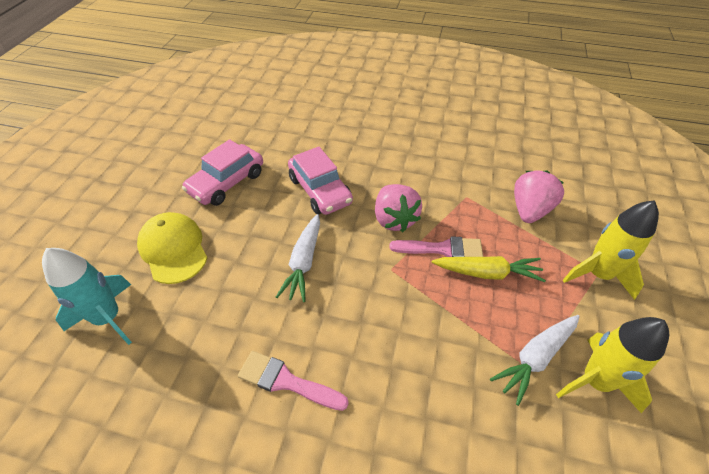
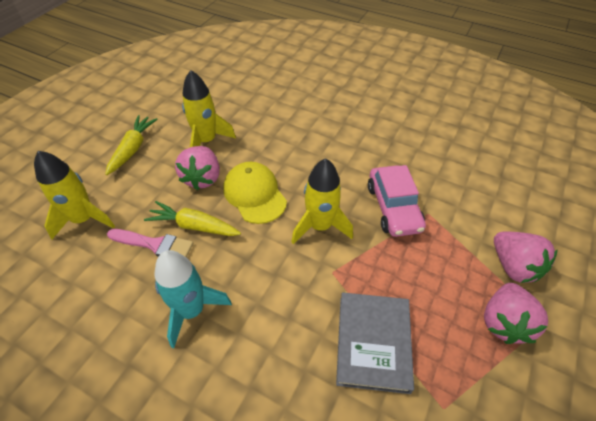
grey book: none = 0 -> [336,292,414,394] = 1
pink brush: [238,351,349,411] [390,236,483,257] = 2 -> [107,229,193,258] = 1
pink car: [182,139,263,206] [288,147,353,215] = 2 -> [368,165,426,237] = 1
pink strawberry: [375,184,422,232] [514,171,564,223] = 2 -> [175,146,220,190] [484,283,548,344] [494,232,557,283] = 3
white carrot: [276,214,320,302] [490,315,580,406] = 2 -> none = 0
yellow carrot: [432,256,546,282] = 1 -> [105,115,158,175] [144,201,241,236] = 2
yellow rocket: [556,317,669,413] [563,200,659,300] = 2 -> [34,151,115,239] [182,70,236,147] [292,158,353,244] = 3

